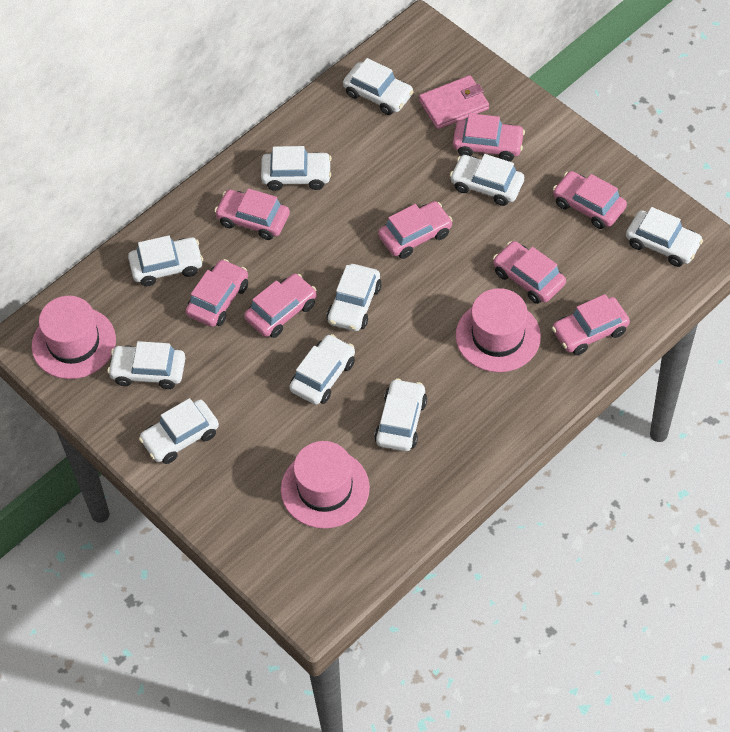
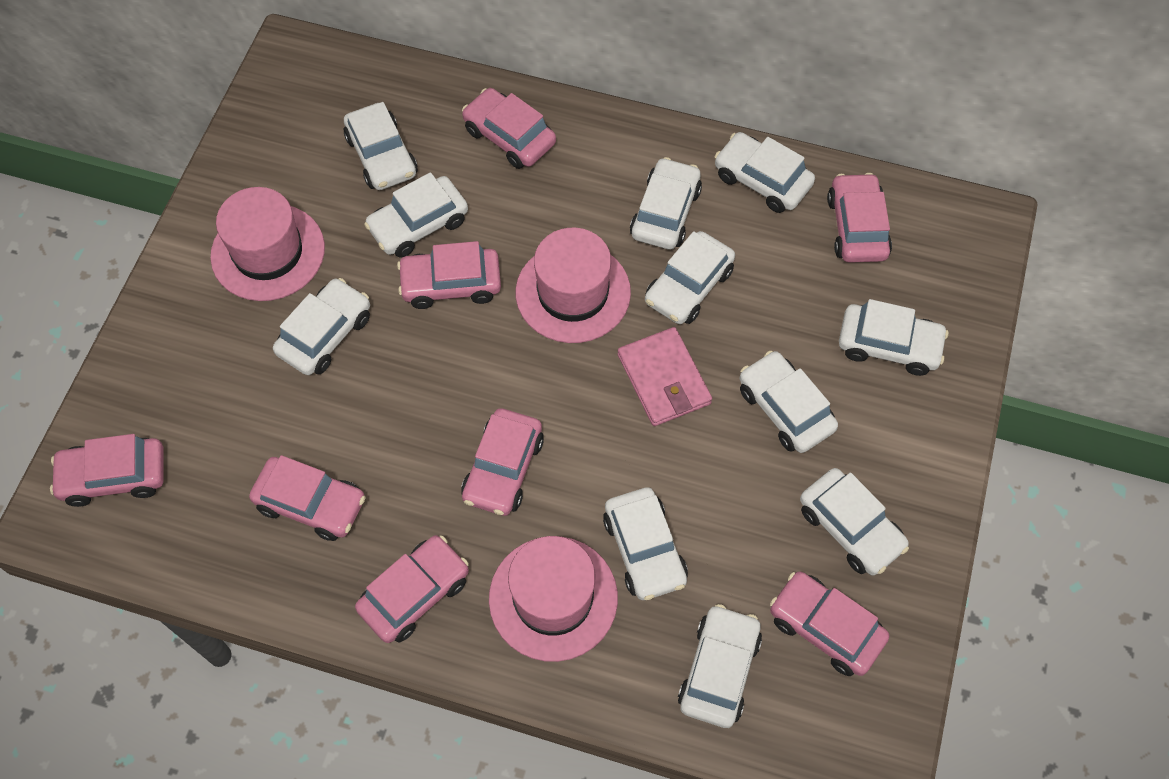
white car: [107,341,185,389] [128,235,203,286] [139,398,219,464] [261,146,332,191] [289,334,355,405] [327,264,381,331] [343,58,414,115] [374,378,427,451] [450,154,524,206] [626,207,703,267] = 10 -> [273,278,370,375] [344,102,418,190] [364,172,468,258] [603,487,688,600] [630,157,702,249] [645,231,735,324] [678,604,762,728] [714,132,815,213] [740,351,838,453] [800,468,909,575] [839,299,948,376] = 11

